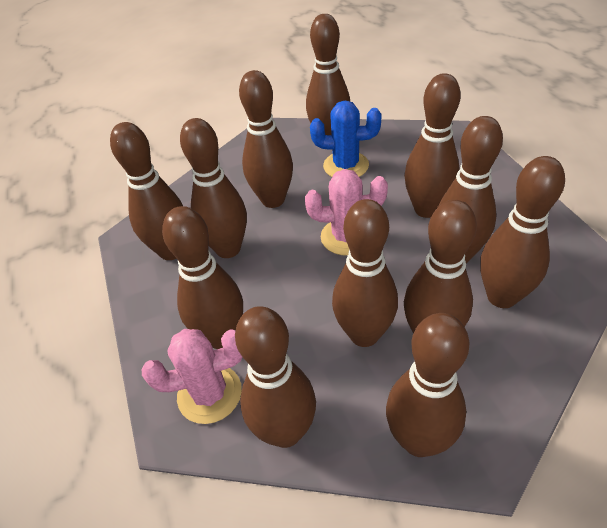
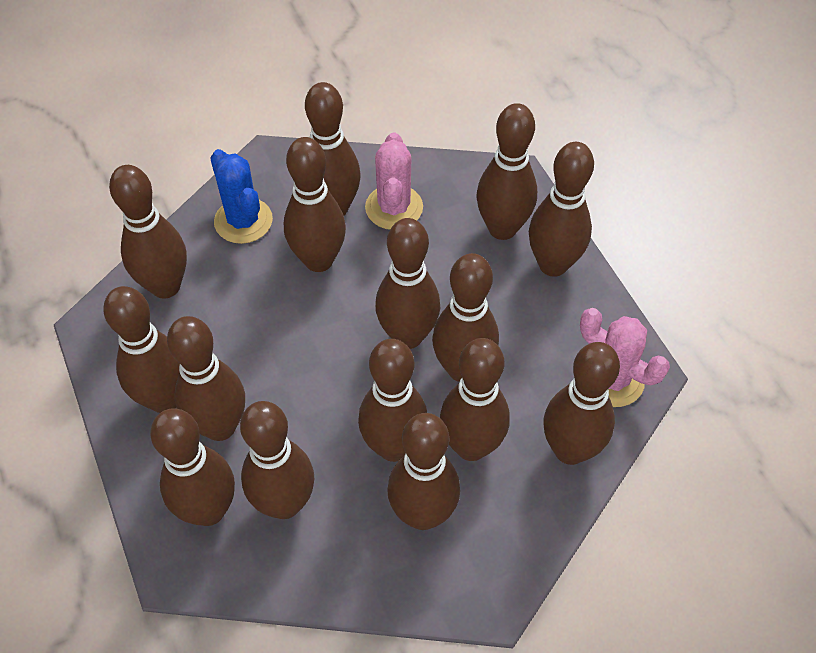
brown bowling pin: [110,122,183,260] [162,206,243,349] [180,118,247,258] [235,306,316,448] [239,70,293,208] [306,14,350,135] [332,199,398,347] [386,313,469,457] [404,73,461,218] [404,200,477,334] [437,116,503,263] [480,156,565,308] = 12 -> [103,286,180,413] [109,165,187,299] [150,408,235,526] [167,316,245,441] [240,401,314,519] [284,137,346,272] [305,82,361,216] [358,339,427,462] [375,218,440,349] [387,413,460,530] [432,253,499,382] [440,338,510,461] [477,103,537,240] [529,142,594,277] [544,342,620,465] = 15

